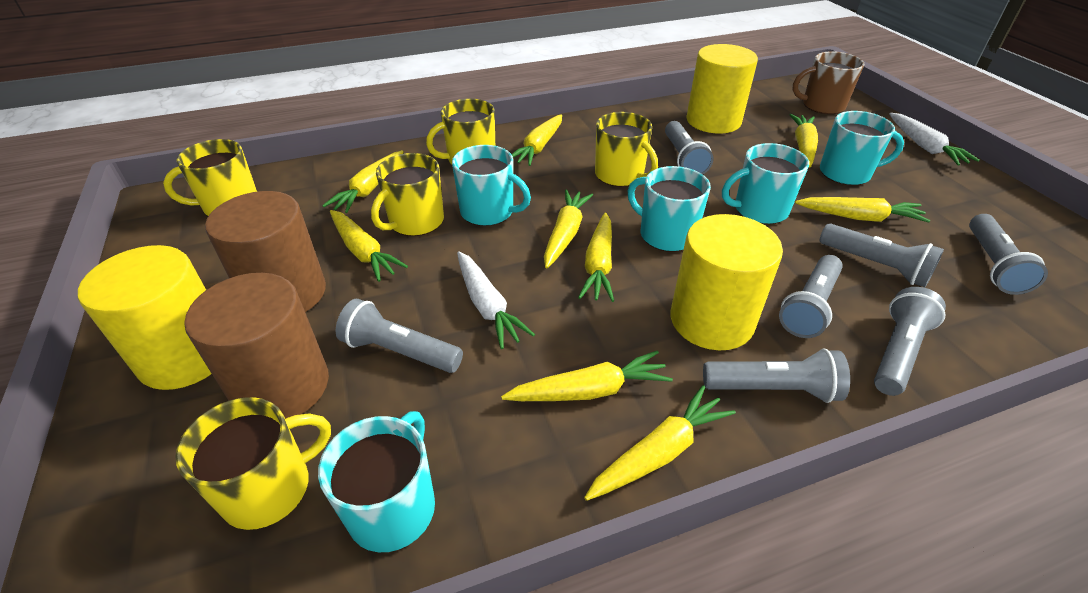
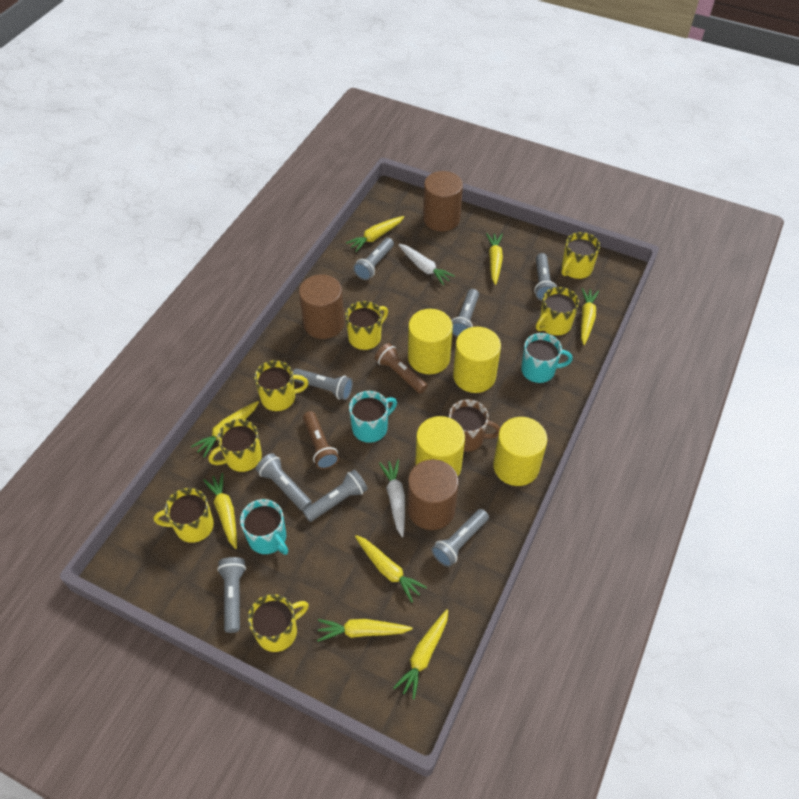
brown cylinder: [184,273,329,419] [205,191,326,312] = 2 -> [299,275,344,339] [408,459,459,530] [423,171,463,231] = 3
brown flashlight: none = 0 -> [303,411,339,469] [375,343,428,394] = 2
grey flashlight: [336,299,463,373] [665,121,713,174] [703,348,850,403] [779,255,843,338] [819,223,944,287] [874,287,946,396] [969,214,1048,295] = 7 -> [217,557,246,633] [256,453,312,511] [293,369,353,400] [303,469,368,522] [353,238,394,280] [432,509,489,567] [451,289,479,337] [534,253,557,301] = 8
turquoise mug: [318,411,435,552] [452,145,531,226] [628,166,711,252] [722,143,809,224] [820,111,904,185] = 5 -> [240,499,288,555] [349,391,397,443] [521,333,573,383] = 3
yellow carrot: [322,150,404,213] [330,210,408,282] [501,351,673,401] [511,114,562,166] [544,189,593,268] [578,213,614,302] [584,385,736,501] [790,114,818,168] [795,197,930,222] = 9 -> [191,401,259,458] [203,473,237,549] [317,619,413,642] [346,216,404,252] [355,535,427,603] [393,609,448,699] [486,233,503,285] [581,288,599,345] = 8
yellow cylinder: [78,245,211,390] [671,214,783,350] [686,44,758,134] = 3 -> [408,309,453,374] [415,416,465,476] [453,327,501,393] [493,417,547,486] = 4
yellow mug: [163,139,257,216] [175,397,331,530] [371,153,444,236] [426,99,495,164] [595,112,658,187] = 5 -> [154,488,214,543] [208,419,262,472] [248,594,309,652] [254,360,308,411] [345,301,388,350] [536,287,579,336] [562,232,600,279] = 7

